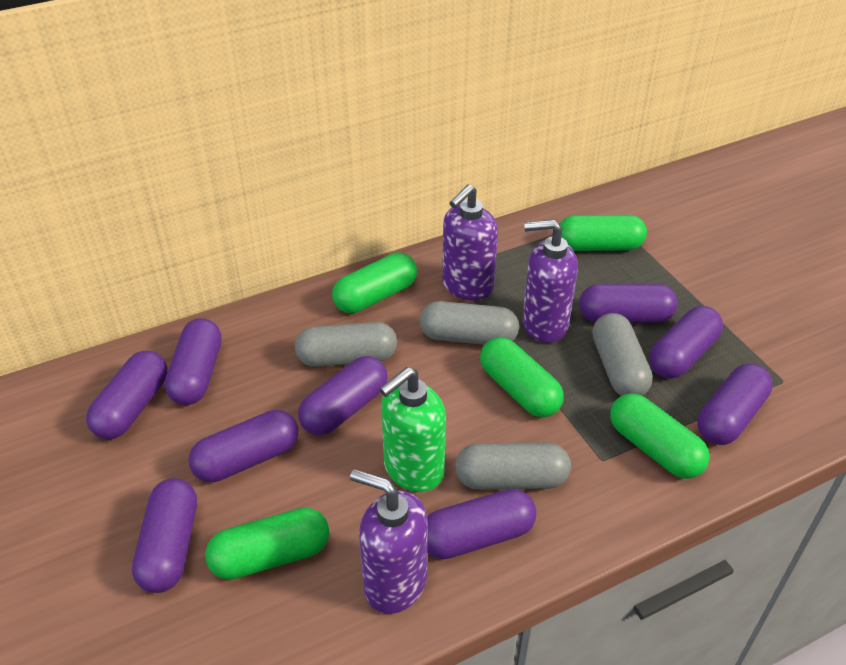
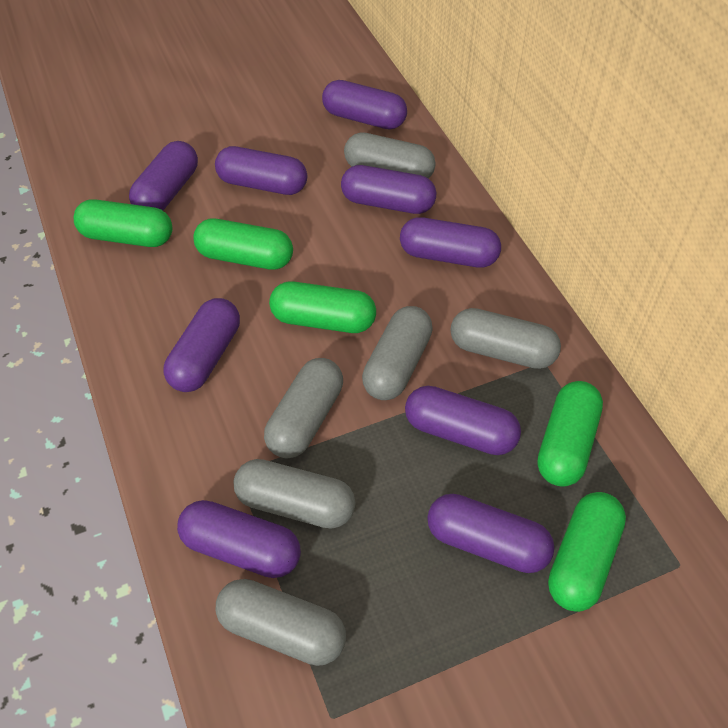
green soap dispenser: [379,367,446,492] = 1 -> none = 0
grey capsule: [295,322,397,367] [420,301,519,345] [455,442,571,490] [592,313,653,396] = 4 -> [216,579,346,666] [233,459,356,528] [264,358,343,459] [344,132,436,179] [362,306,433,400] [450,308,561,369] = 6
purple soap dispenser: [350,469,428,614] [442,184,498,301] [522,219,578,343] = 3 -> none = 0

